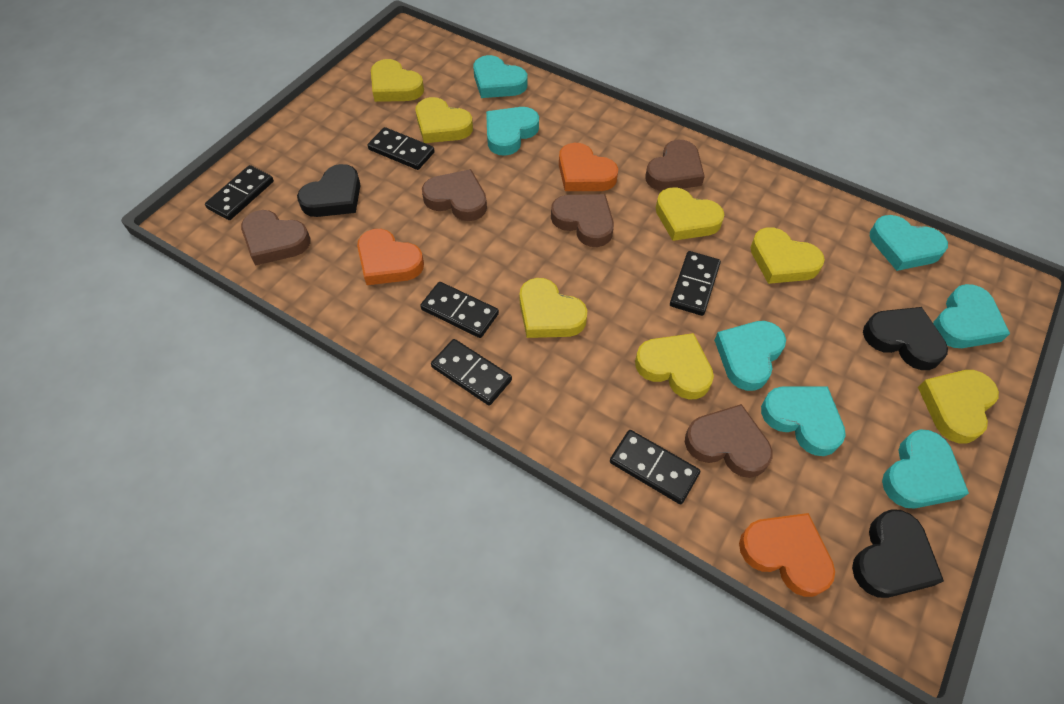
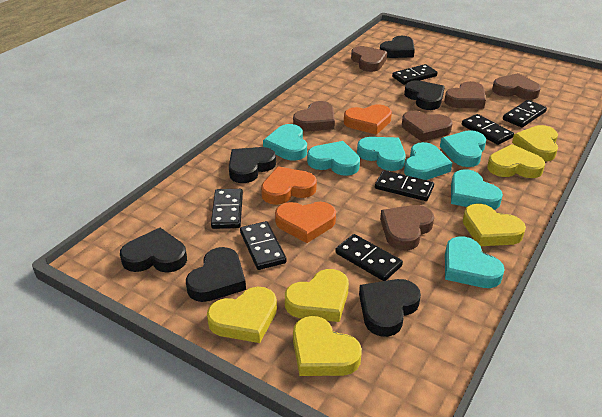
black domino: [205,165,274,220] [368,127,435,170] [420,282,499,338] [431,339,512,405] [610,430,700,504] [670,251,721,316] = 6 -> [211,189,243,229] [240,221,287,270] [335,234,403,281] [375,170,434,201] [392,64,438,85] [462,114,514,145] [503,100,547,128] = 7
black heart: [297,164,361,217] [852,509,944,598] [863,307,948,370] = 3 -> [120,228,187,273] [186,247,246,302] [229,147,276,183] [359,279,421,337] [380,36,415,58] [404,80,445,110] = 6
brown heart: [241,210,310,265] [422,169,487,221] [551,194,614,247] [645,140,705,191] [685,404,773,478] = 5 -> [293,101,335,132] [351,46,387,72] [380,205,434,251] [402,111,453,142] [444,81,486,108] [492,73,541,100] = 6
yellow heart: [371,59,424,102] [415,97,473,143] [519,278,587,338] [635,333,714,400] [656,187,724,241] [750,227,825,284] [918,370,999,444] = 7 -> [207,287,277,343] [285,269,349,322] [293,316,362,376] [463,204,526,246] [487,144,545,178] [512,125,558,161] = 6

